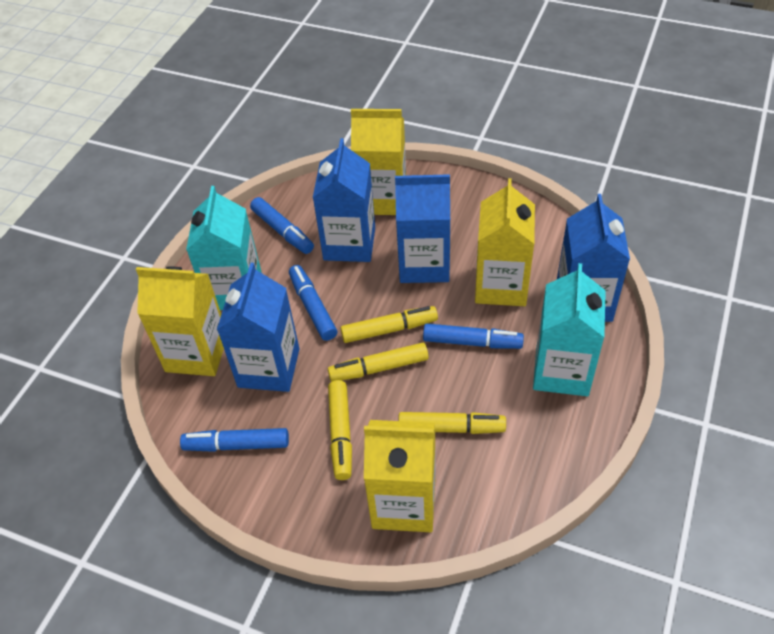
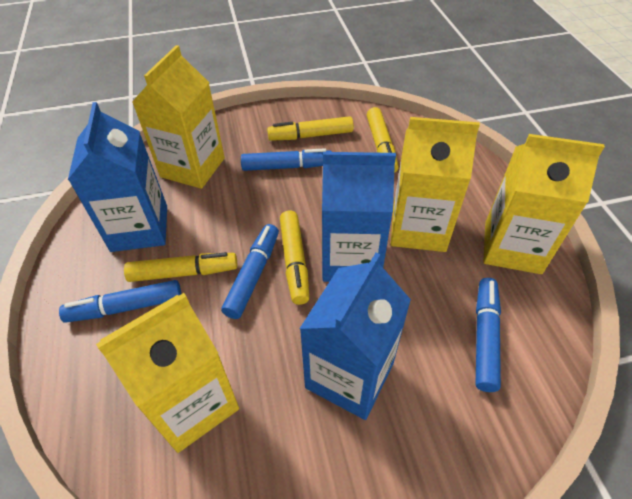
blue carton: [217,263,299,392] [313,138,375,262] [395,174,450,283] [557,194,630,322] = 4 -> [68,102,167,252] [299,253,411,420] [322,152,396,282] = 3
turquoise carton: [186,186,262,310] [533,263,606,396] = 2 -> none = 0

